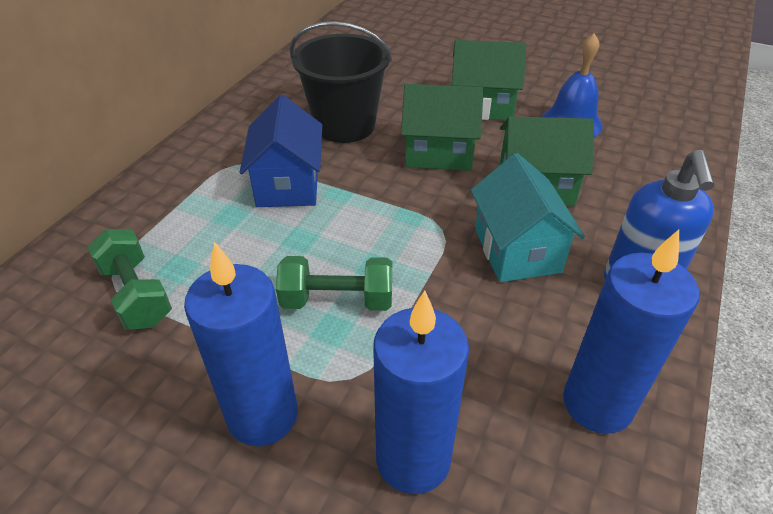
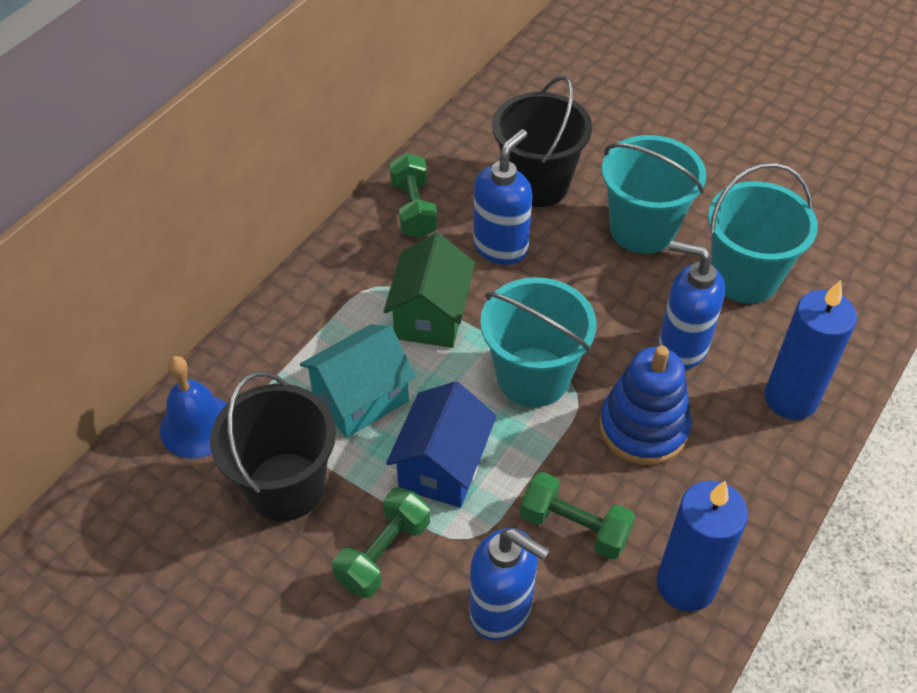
black bucket: [290,21,392,143] = 1 -> [210,372,336,521] [492,76,592,207] = 2
blue candle: [184,242,298,446] [373,290,469,494] [563,229,699,434] = 3 -> [657,481,748,611] [765,280,857,420] = 2
blue soap dispenser: [604,150,715,280] = 1 -> [469,528,550,641] [473,129,532,265] [658,240,725,369] = 3
blue stacking toy: none = 0 -> [599,346,691,465] = 1
green dumbbell: [87,229,172,330] [276,256,392,311] = 2 -> [332,487,430,598] [389,153,438,238] [520,472,635,559] = 3
green house: [401,84,484,171] [452,40,526,120] [499,116,594,206] = 3 -> [384,233,475,348] = 1
turquoise bucket: none = 0 -> [480,277,596,407] [602,135,706,254] [708,163,818,303] = 3

